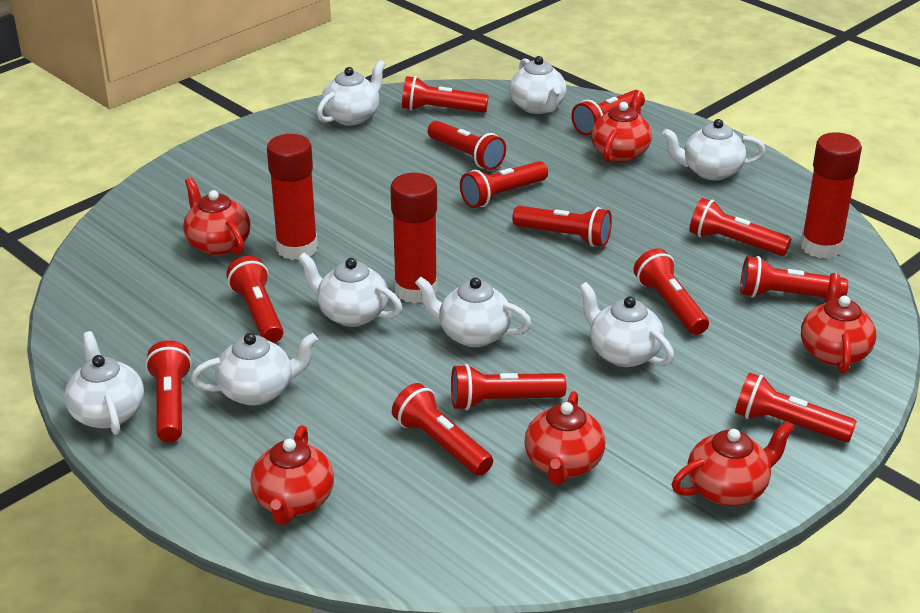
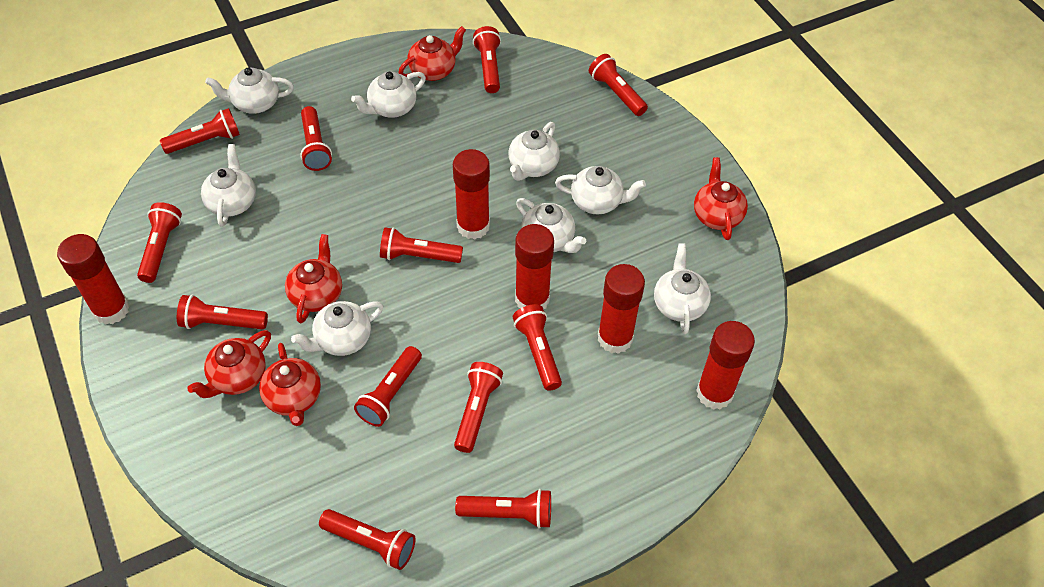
red flashlight: [145,340,192,442] [226,256,284,343] [392,383,493,476] [402,76,489,113] [428,121,506,170] [451,364,566,410] [460,161,548,208] [512,206,612,247] [571,90,645,135] [634,249,709,335] [689,198,791,256] [735,372,857,442] [740,256,848,298] = 13 -> [137,202,182,283] [160,108,240,154] [177,295,268,329] [300,106,332,171] [319,509,415,570] [354,346,422,427] [380,227,463,263] [454,362,503,453] [455,489,551,529] [473,26,501,93] [513,304,562,391] [589,54,648,116] = 12
red glue stick: [267,134,318,260] [390,173,438,303] [800,132,862,259] = 3 -> [57,234,130,325] [453,149,490,240] [515,224,554,309] [598,264,645,354] [696,321,755,410] = 5
red teapot: [183,178,251,256] [250,426,334,525] [525,391,605,485] [591,90,652,162] [672,421,794,506] [801,273,876,373] = 6 -> [187,330,271,398] [259,343,321,426] [285,234,342,323] [398,26,466,81] [694,157,748,240] = 5

